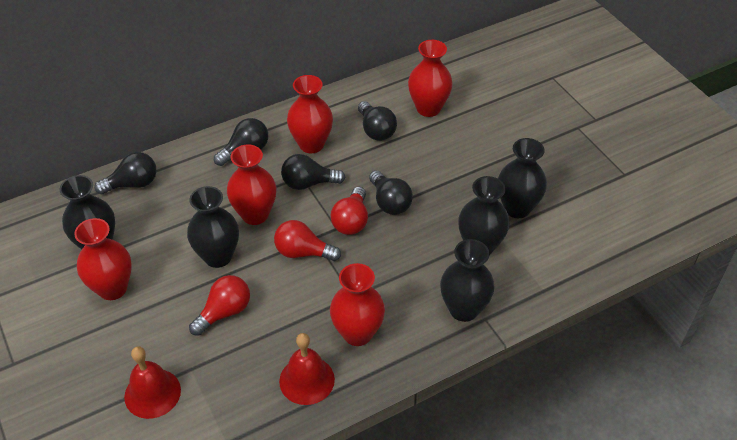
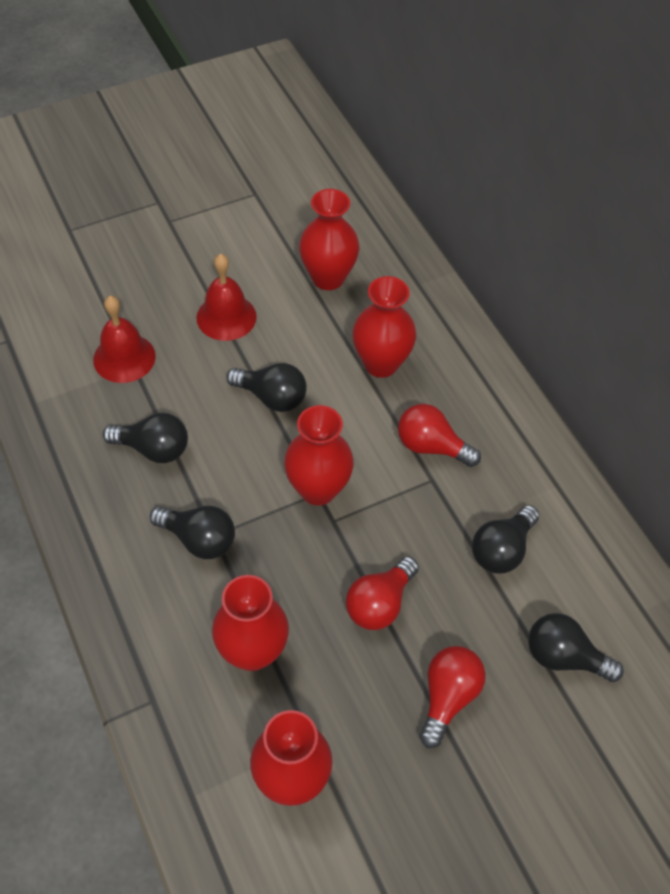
black vase: [60,175,115,249] [187,186,239,268] [440,239,495,322] [458,176,510,255] [498,138,547,218] = 5 -> none = 0

